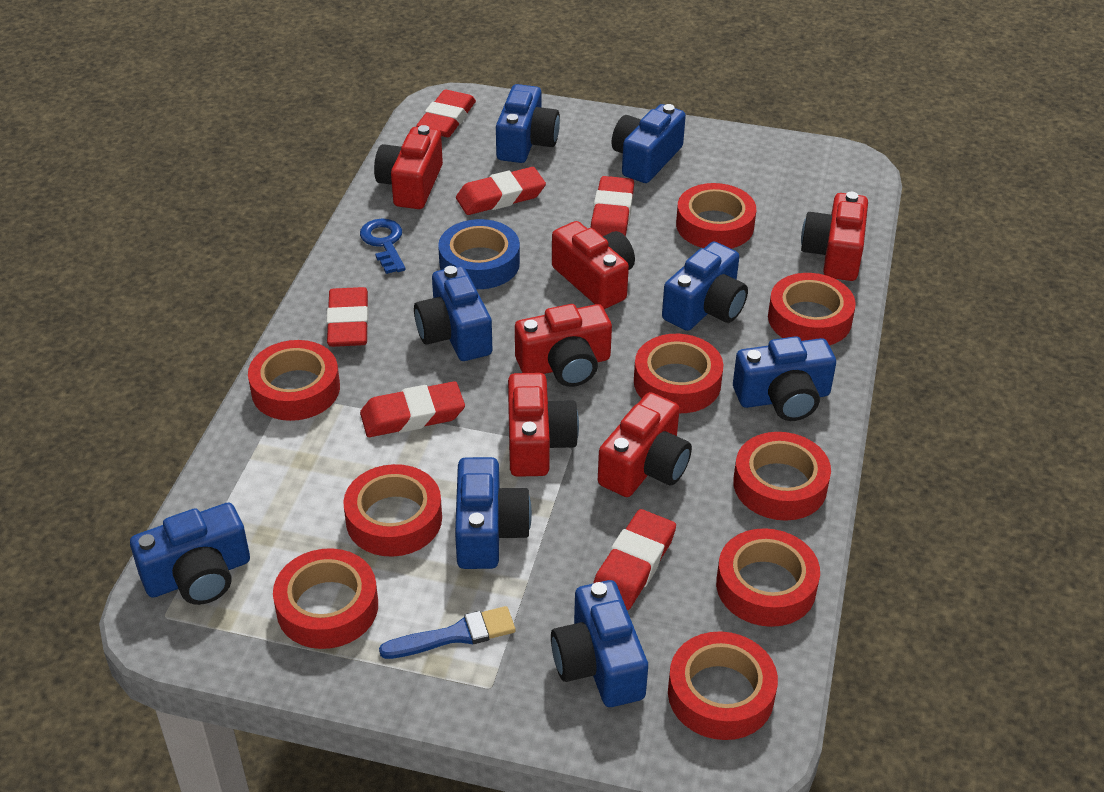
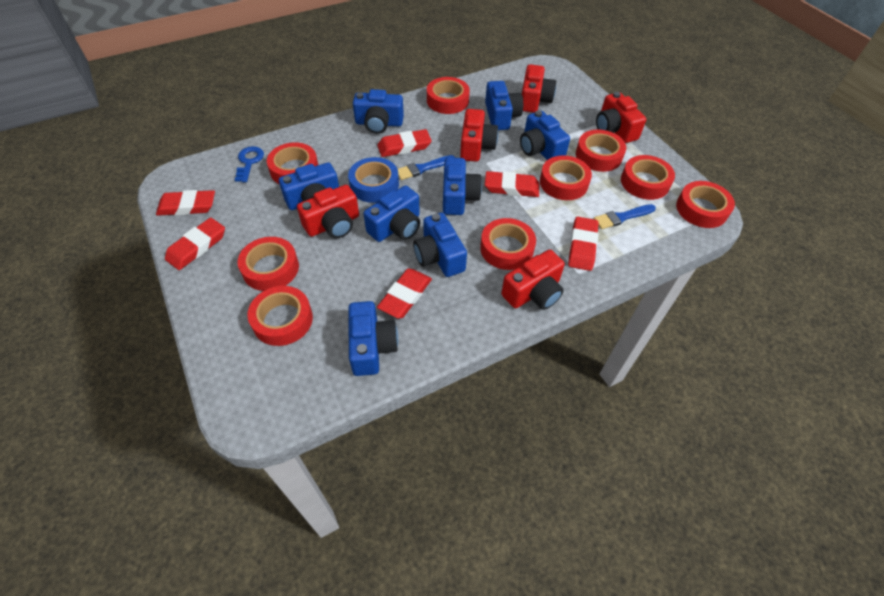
blue brush: [379,606,516,659] = 1 -> [398,155,455,180] [594,204,656,229] = 2
red camera: [374,125,443,209] [508,373,579,477] [515,304,612,387] [552,221,635,309] [598,392,692,497] [801,192,868,281] = 6 -> [297,185,359,238] [460,109,498,162] [501,250,565,310] [522,64,556,113] [596,92,646,143] = 5

